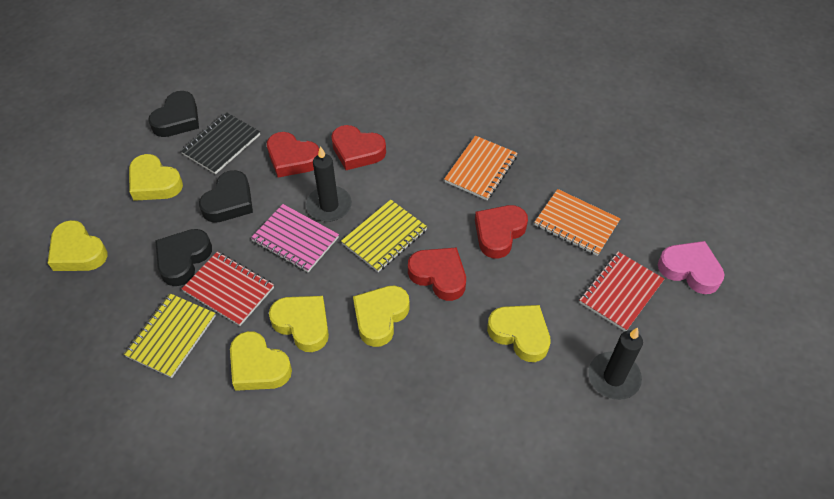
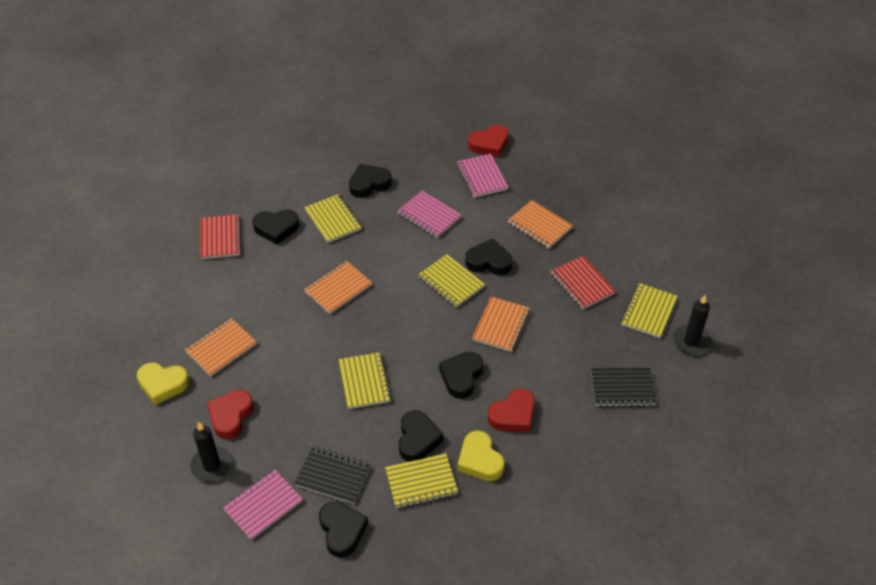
black heart: [148,91,199,137] [155,229,212,286] [199,170,253,223] = 3 -> [252,209,299,245] [319,501,368,558] [349,164,392,198] [399,410,443,462] [439,352,483,399] [466,239,512,275] = 6
black notebook: [180,112,260,174] = 1 -> [294,446,371,504] [591,368,656,407] = 2
orange notebook: [444,136,518,200] [534,189,620,256] = 2 -> [185,318,257,376] [304,261,372,314] [472,297,530,352] [508,200,573,249] = 4
pink heart: [658,241,725,294] = 1 -> none = 0
pink notebook: [251,204,339,272] = 1 -> [223,469,303,540] [397,191,461,238] [457,154,508,198] = 3
red heart: [267,132,319,178] [331,125,386,170] [408,247,466,301] [475,205,528,259] = 4 -> [207,390,253,439] [468,125,509,157] [488,389,535,432] = 3
yellow heart: [48,220,108,271] [129,154,183,201] [230,331,292,391] [269,296,329,352] [353,286,410,347] [487,305,550,362] = 6 -> [137,363,189,405] [457,431,505,481] = 2
yellow notebook: [124,293,216,378] [341,200,427,272] = 2 -> [305,194,362,243] [339,352,392,409] [385,453,458,508] [418,254,485,308] [621,283,677,338] = 5

